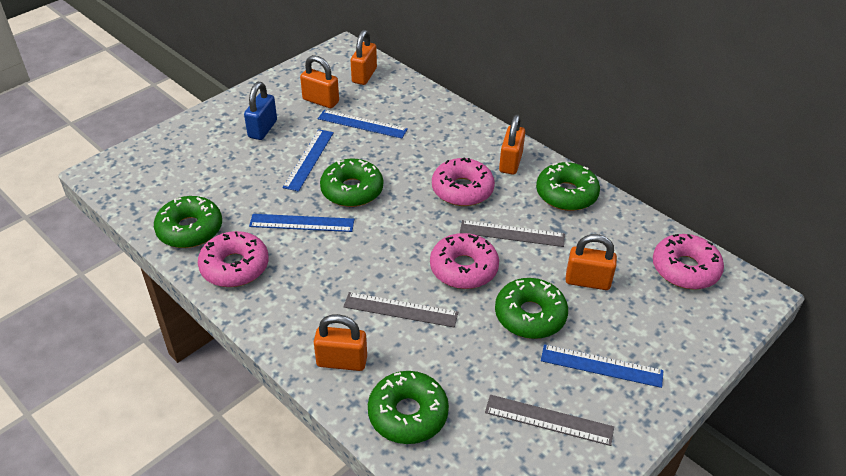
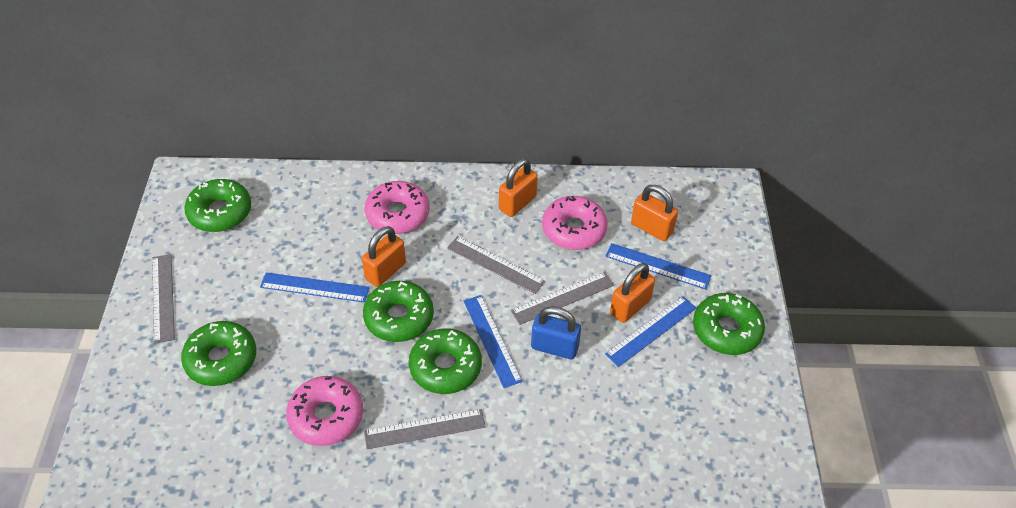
grey ruler: [343,292,458,328] [460,220,565,247] [485,395,614,446] = 3 -> [152,254,175,344] [364,409,486,449] [447,236,545,294] [511,272,614,325] = 4
orange padlock: [300,55,339,108] [314,314,367,371] [351,30,377,85] [499,114,525,175] [565,234,617,290] = 5 -> [362,226,406,287] [499,159,538,217] [610,263,655,323] [631,185,678,241] = 4
pink donut: [198,231,269,287] [430,233,499,289] [432,157,495,206] [653,234,724,290] = 4 -> [286,376,363,446] [365,181,429,234] [542,196,608,250] = 3

